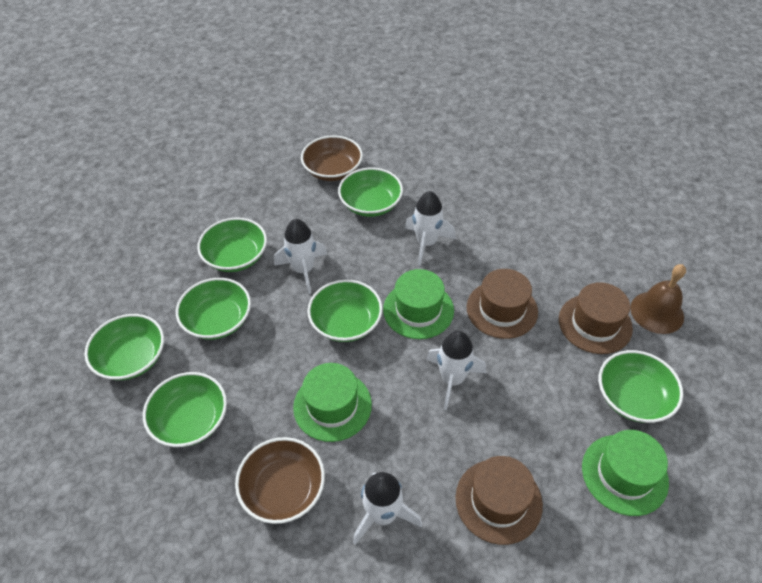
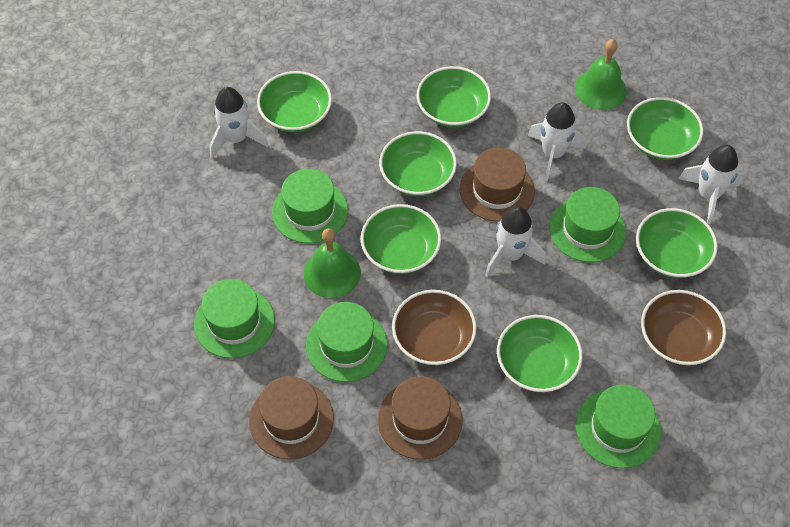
brown bell: [630,264,686,334] = 1 -> none = 0
green bell: none = 0 -> [304,228,361,298] [575,39,627,110] = 2
green hat: [293,363,372,442] [383,269,454,339] [582,430,669,516] = 3 -> [194,279,275,359] [272,169,348,244] [306,302,388,382] [549,187,626,262] [576,385,661,469] = 5

